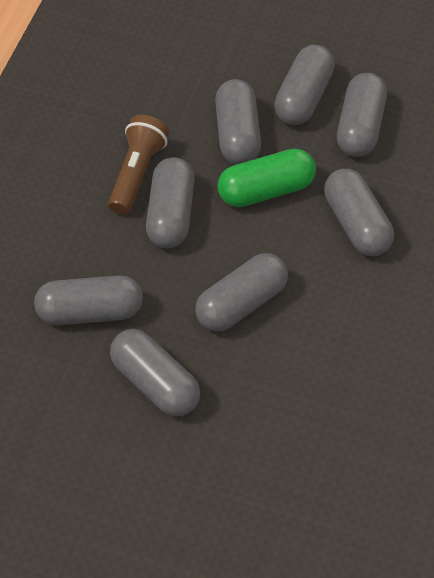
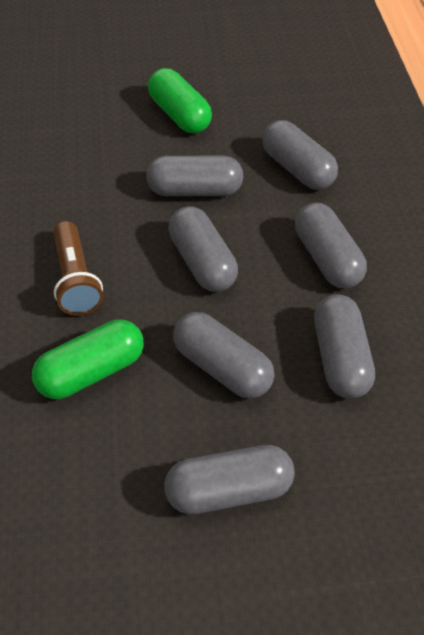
green capsule: [217,149,316,207] = 1 -> [32,319,144,399] [148,68,212,134] = 2
grey capsule: [34,275,143,325] [110,329,200,416] [146,157,195,248] [195,253,288,332] [215,79,261,165] [274,45,335,125] [324,169,394,256] [337,73,387,157] = 8 -> [146,156,243,196] [164,445,295,514] [168,206,238,292] [173,312,274,399] [262,120,338,190] [295,203,367,289] [314,294,375,399] = 7

